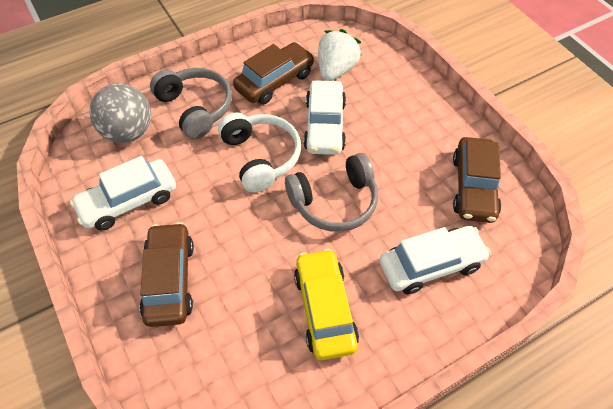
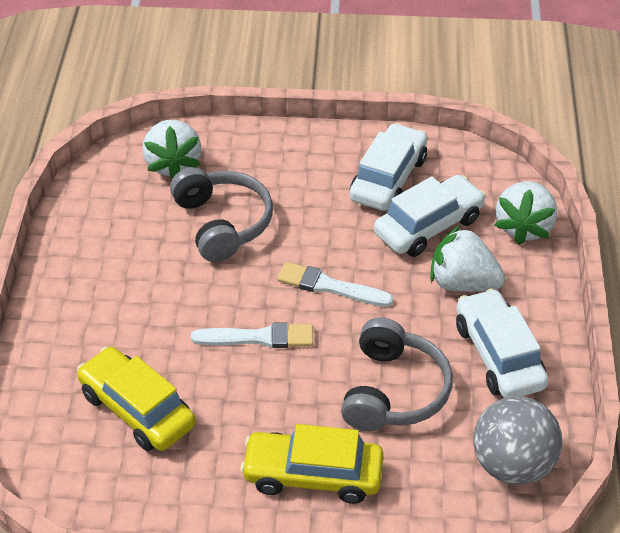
brown car: [140,222,194,327] [233,42,315,104] [453,137,501,223] = 3 -> none = 0
white brush: none = 0 -> [191,322,313,348] [277,262,394,307] = 2
white headphones: [218,113,301,192] = 1 -> none = 0
white strawberry: [318,29,362,81] = 1 -> [143,120,201,179] [430,225,505,292] [494,181,557,245] = 3
yellow car: [294,249,359,360] = 1 -> [77,346,196,451] [240,424,384,504] = 2

